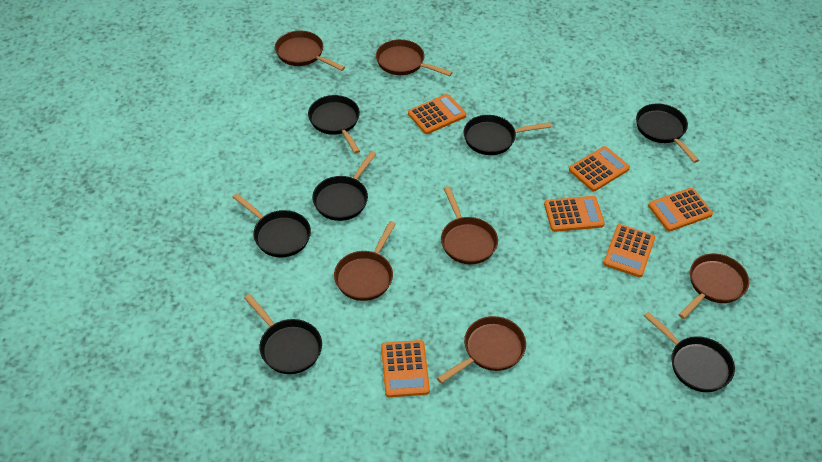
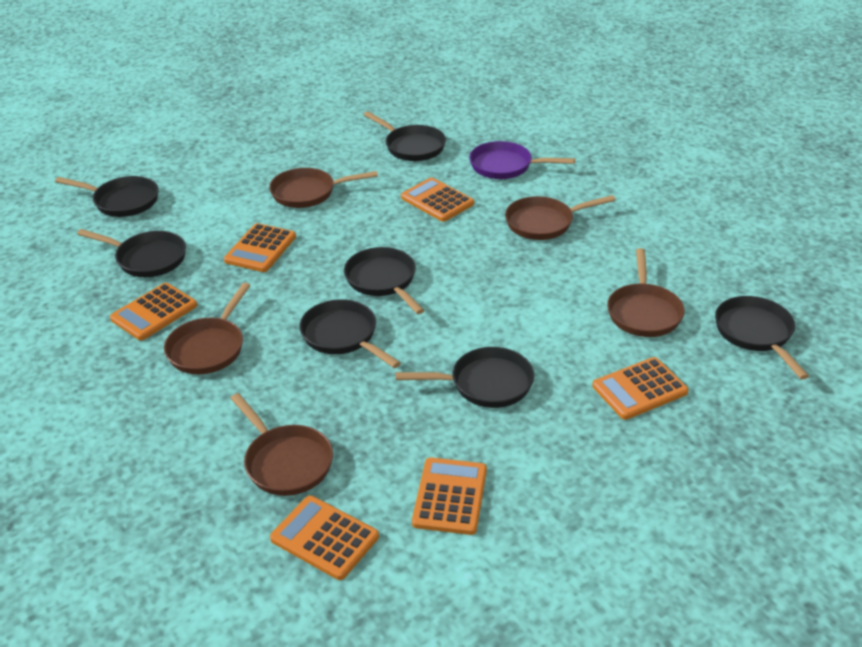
brown pan: [275,31,345,71] [334,221,396,301] [376,39,453,76] [437,316,526,384] [441,186,498,264] [678,254,749,319] = 6 -> [164,283,251,374] [230,393,333,496] [269,168,378,208] [505,195,615,240] [607,248,685,337] = 5
purple pan: none = 0 -> [469,141,575,179] = 1

